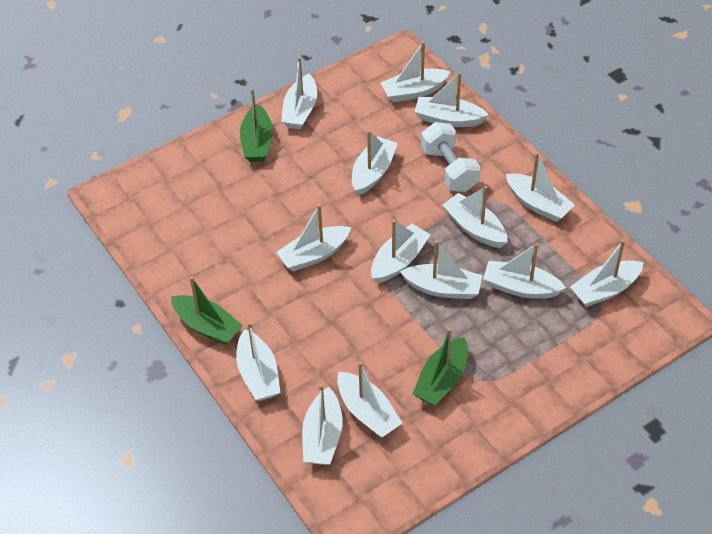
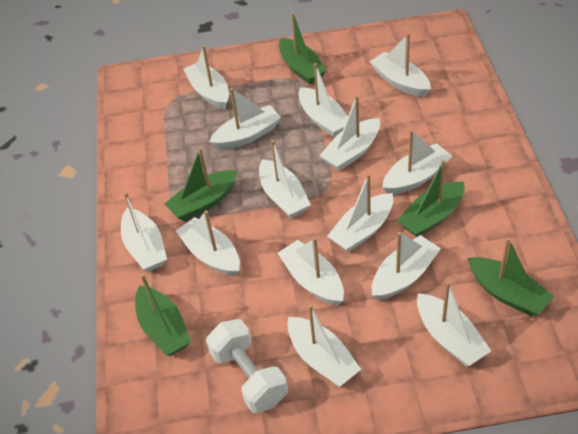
green boat: [171,277,243,345] [240,88,273,162] [413,328,468,406] = 3 -> [135,274,191,356] [165,147,237,221] [279,13,327,84] [397,160,465,237] [468,237,554,316] = 5

